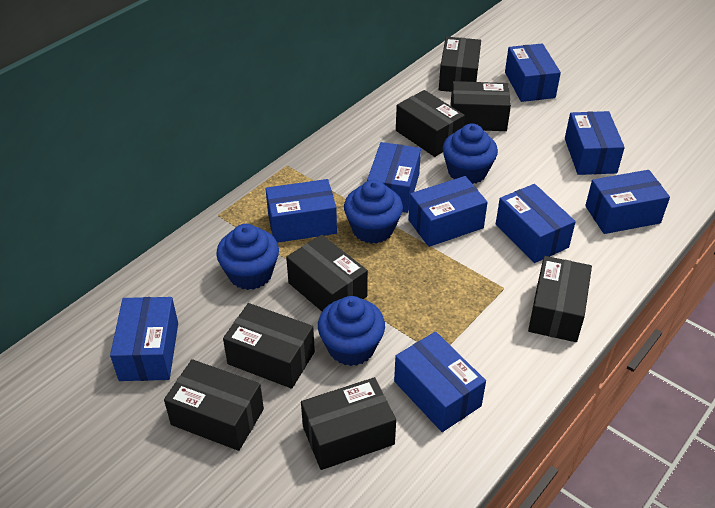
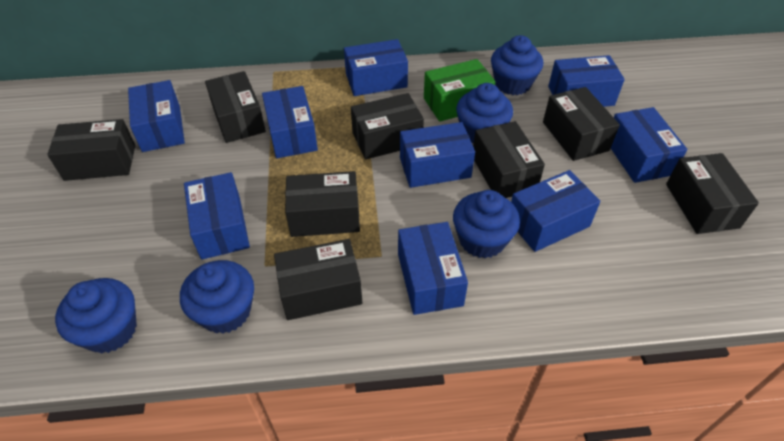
blue cupcake: [216,224,279,290] [318,296,385,366] [344,180,403,244] [443,124,498,184] = 4 -> [55,278,137,353] [180,260,254,334] [453,190,520,258] [456,83,513,143] [491,35,543,95] = 5
green box: none = 0 -> [424,59,495,122] = 1

